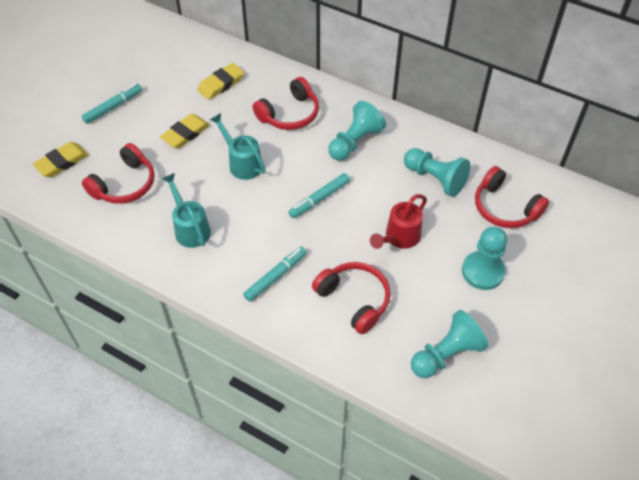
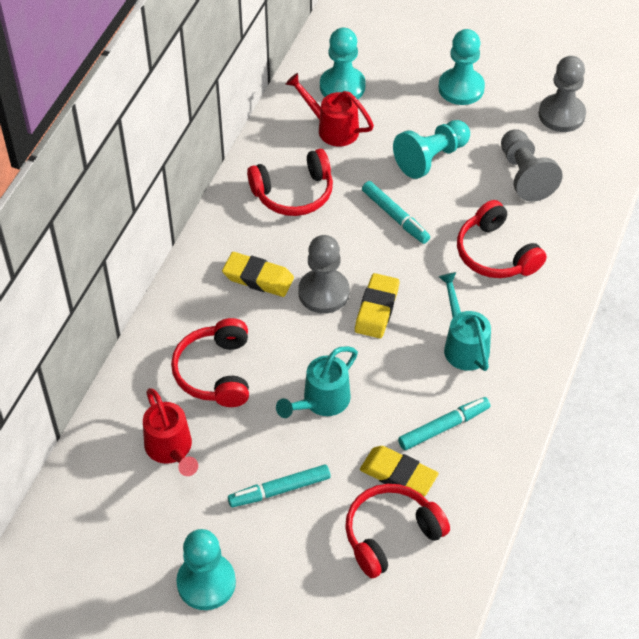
grey pawn: none = 0 -> [298,235,350,314] [501,129,563,202] [539,56,586,132] = 3
red watering can: [370,194,427,249] = 1 -> [143,388,198,476] [286,73,374,146] = 2

